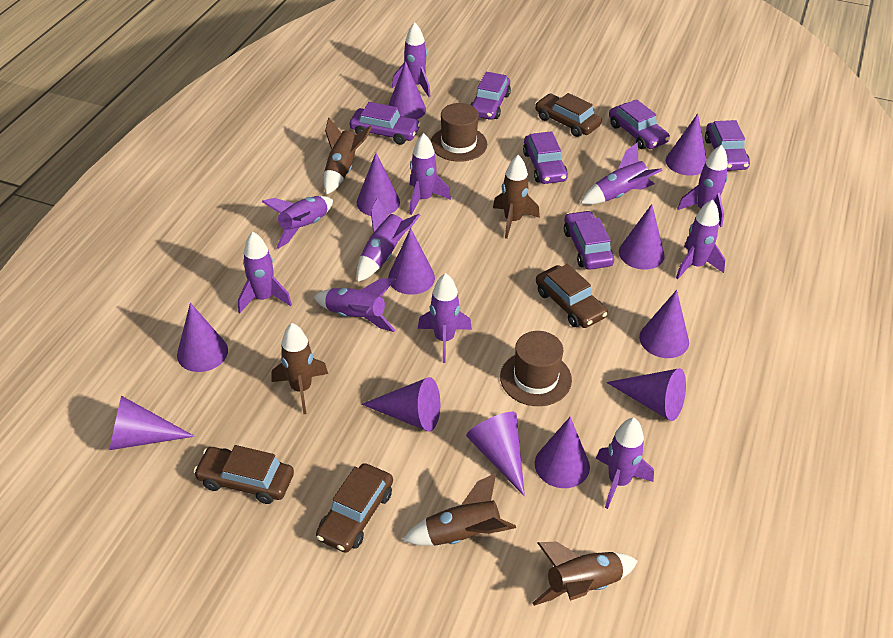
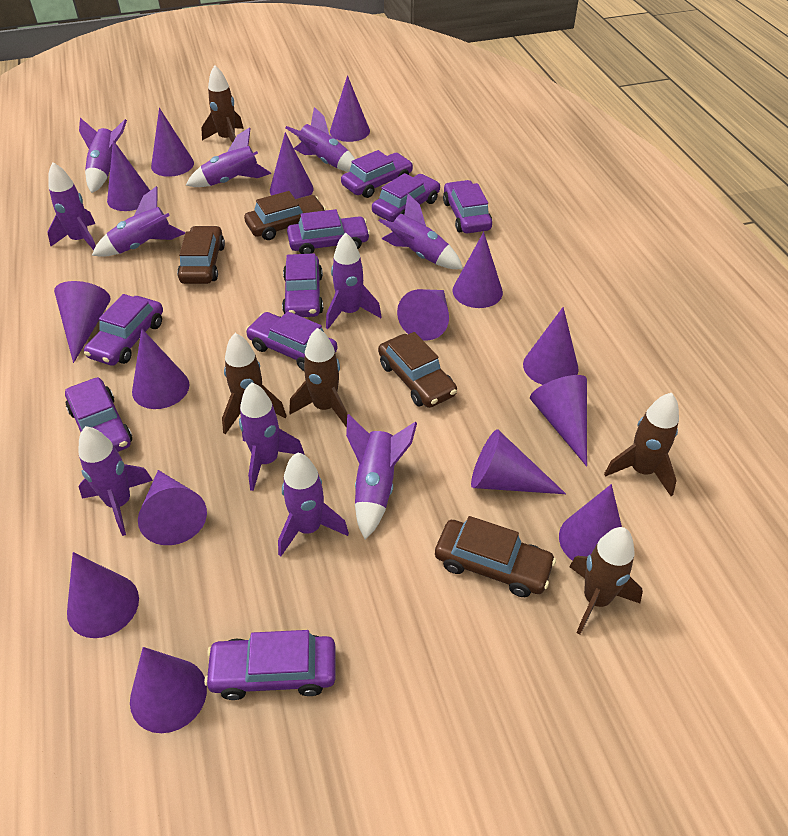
brown hat: [431,103,487,162] [500,331,572,406] = 2 -> none = 0
purple car: [350,102,421,145] [471,72,511,120] [523,131,568,184] [564,210,614,270] [609,99,670,149] [705,120,750,171] = 6 -> [65,377,132,452] [84,294,163,366] [204,630,336,700] [246,311,337,371] [282,253,323,317] [287,209,370,254] [341,150,413,198] [372,173,440,222] [443,180,492,233] = 9
purple cone: [109,396,195,450] [177,303,228,372] [357,153,400,216] [361,377,440,431] [388,61,426,119] [388,228,435,295] [466,412,525,496] [535,417,590,488] [606,368,686,421] [619,204,665,270] [639,290,689,358] [666,113,707,176] = 12 -> [54,281,111,363] [67,552,139,638] [107,140,150,211] [130,647,207,733] [132,329,189,409] [138,470,207,545] [151,108,194,177] [270,132,314,199] [330,75,370,142] [397,289,449,341] [452,232,503,308] [471,429,566,494] [523,307,579,385] [530,375,587,467] [559,484,622,561] = 15

